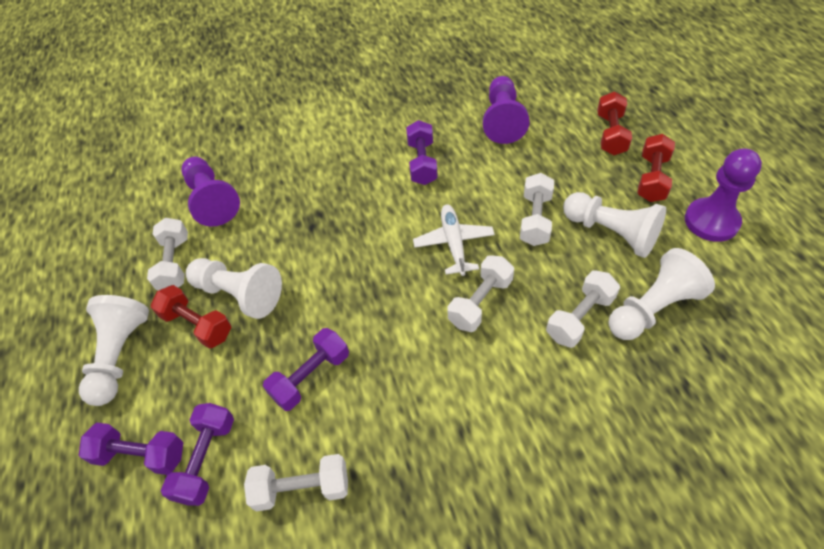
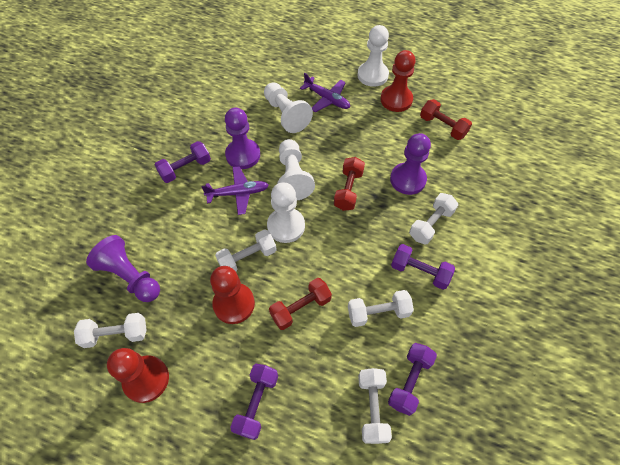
purple plane: none = 0 -> [201,166,269,215] [300,73,350,112] = 2
red pawn: none = 0 -> [107,348,169,403] [210,266,255,324] [380,50,415,112] = 3
white plane: [413,204,495,276] = 1 -> none = 0

